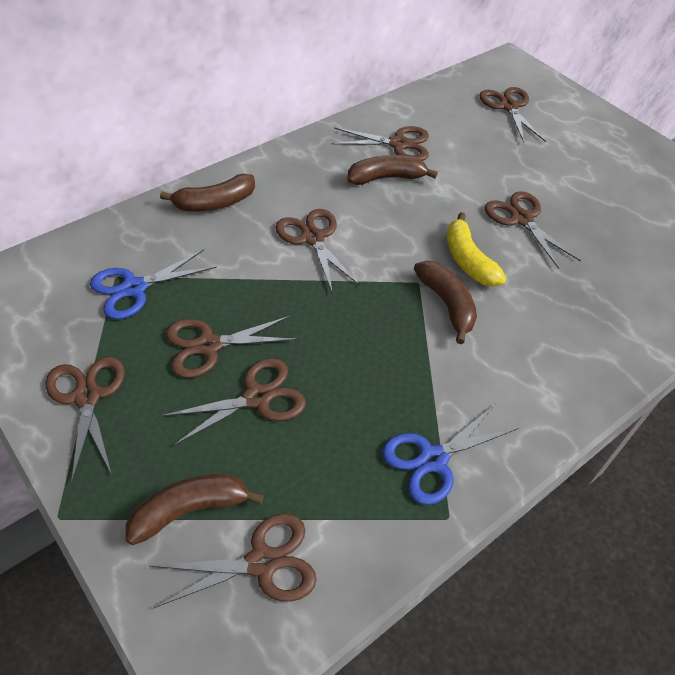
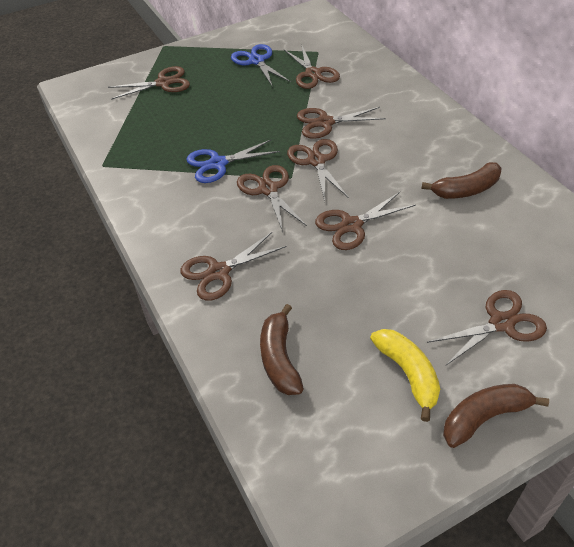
brown banana: [126,474,264,545] [160,174,255,212] [347,155,438,185] [414,261,477,344] = 4 -> [260,304,304,395] [421,162,502,199] [443,384,549,448] = 3

